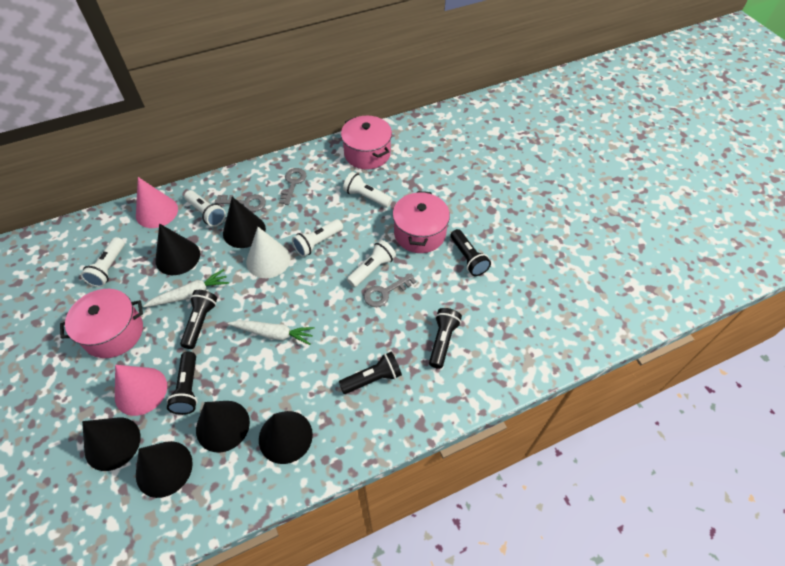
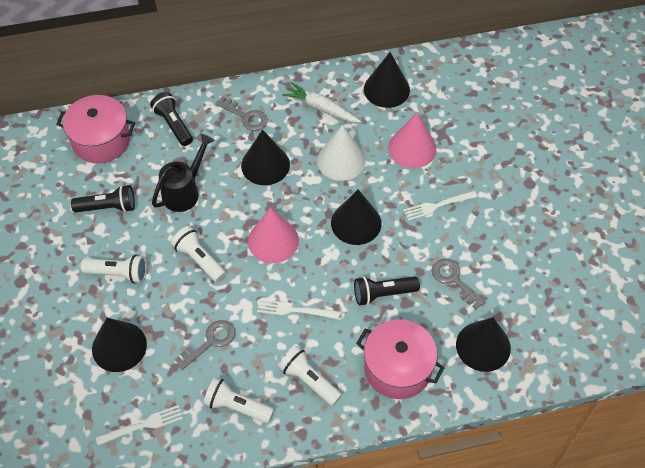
black cone: [82,418,141,471] [136,441,193,498] [155,224,200,275] [196,401,250,453] [223,197,266,248] [259,411,313,464] = 6 -> [92,318,147,372] [241,129,290,185] [331,189,381,245] [364,52,410,108] [456,317,511,372] = 5
black flashlight: [167,352,198,415] [180,290,217,349] [339,352,402,394] [429,308,462,369] [450,229,491,276] = 5 -> [71,185,135,213] [150,92,193,146] [354,276,420,306] = 3
black watering can: none = 0 -> [152,134,214,212] = 1
pink pot: [60,289,143,358] [341,116,392,170] [393,191,450,253] = 3 -> [56,95,135,163] [356,320,445,399] = 2
white carrot: [143,269,229,307] [228,320,315,345] = 2 -> [282,82,361,123] = 1
white flashlight: [81,237,125,287] [184,190,226,227] [292,219,343,257] [343,172,392,208] [347,240,396,287] = 5 -> [81,255,147,284] [171,226,226,282] [203,377,274,423] [278,346,342,406] = 4
white fork: none = 0 -> [96,405,183,446] [257,299,339,319] [403,191,477,221] = 3

